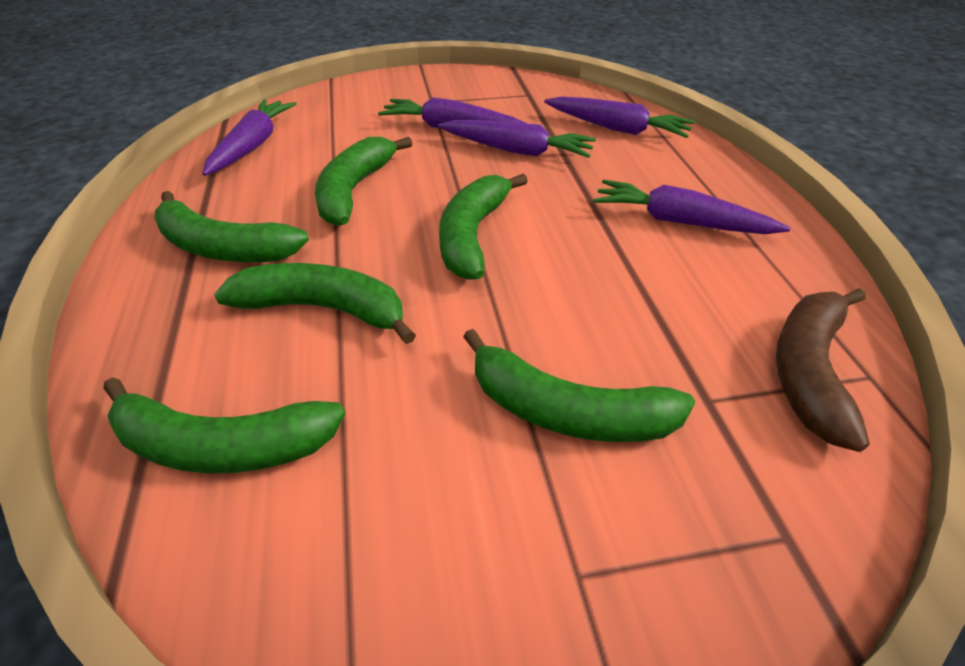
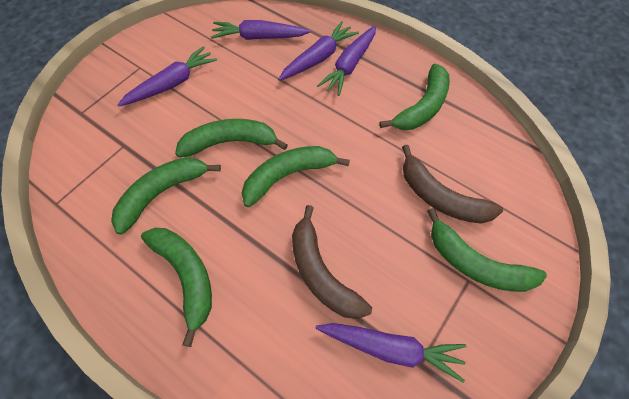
brown banana: [776,288,870,452] = 1 -> [292,205,372,319] [402,145,503,224] = 2

